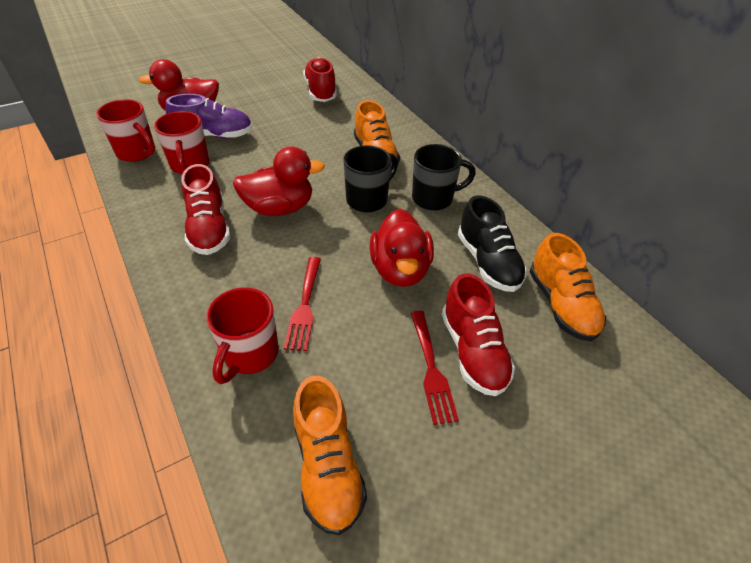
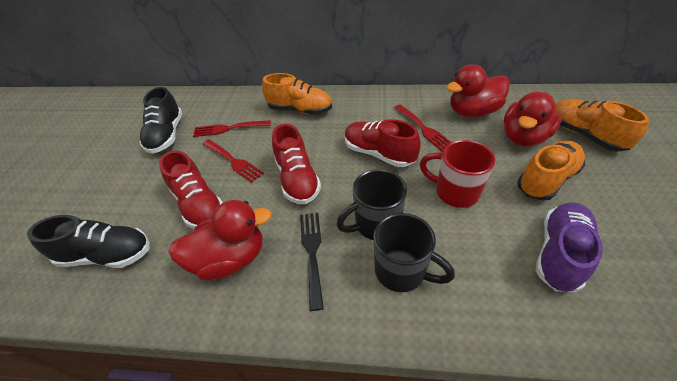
black fork: none = 0 -> [300,213,324,311] = 1
black shoe: [458,195,527,292] = 1 -> [27,215,150,268] [140,87,182,154] = 2
red fork: [284,257,321,351] [411,311,459,425] = 2 -> [193,120,271,137] [203,139,264,183] [394,104,451,152] = 3
red mug: [97,99,155,162] [154,111,210,174] [206,287,279,384] = 3 -> [420,140,495,208] = 1

